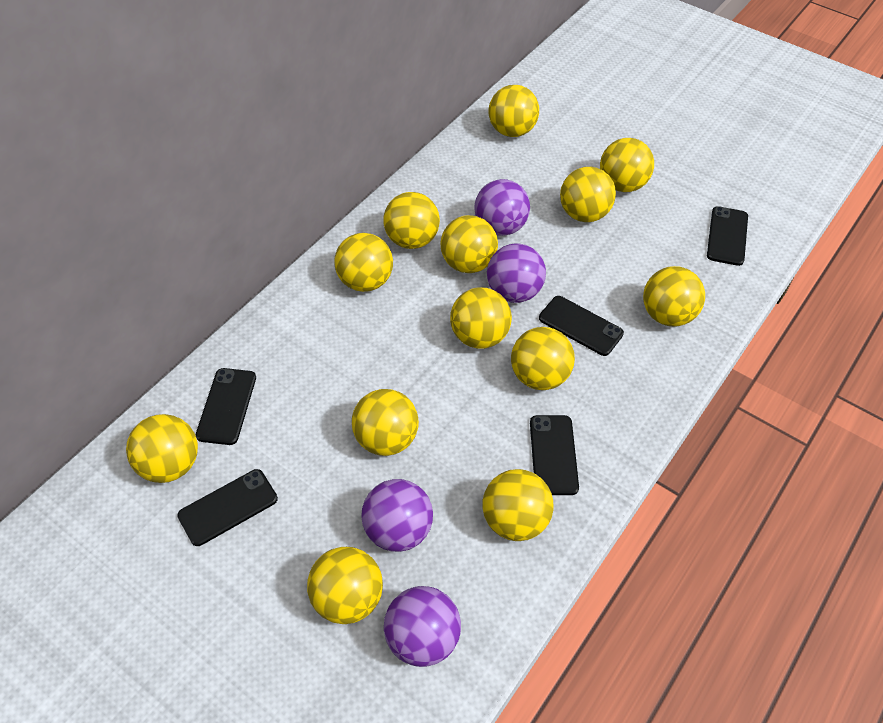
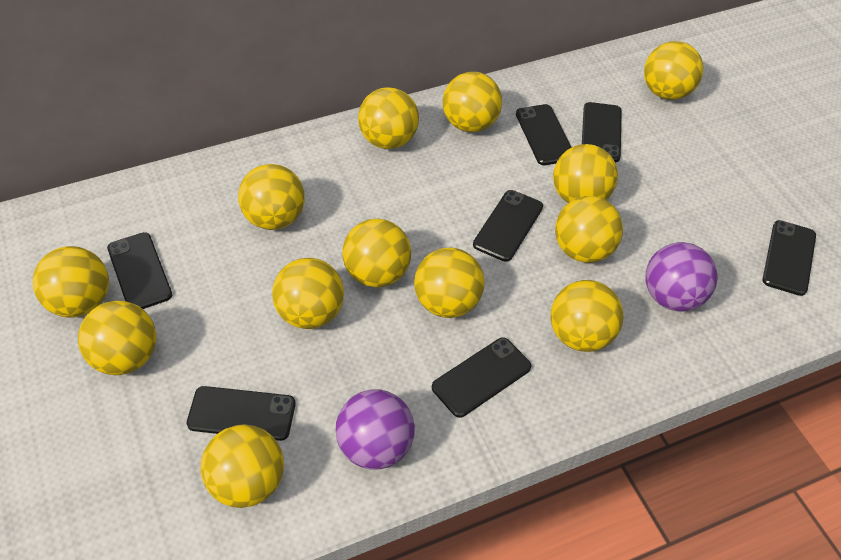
black phone: [177,469,278,546] [196,368,256,445] [530,415,579,495] [539,296,624,356] [707,206,748,266] = 5 -> [107,232,172,309] [187,386,296,441] [432,338,531,418] [473,190,543,262] [516,104,571,165] [582,102,622,163] [763,220,816,296] = 7
purple ball: [361,479,433,552] [384,586,461,667] [474,179,530,236] [487,243,546,303] = 4 -> [335,389,415,470] [646,242,718,312] = 2

